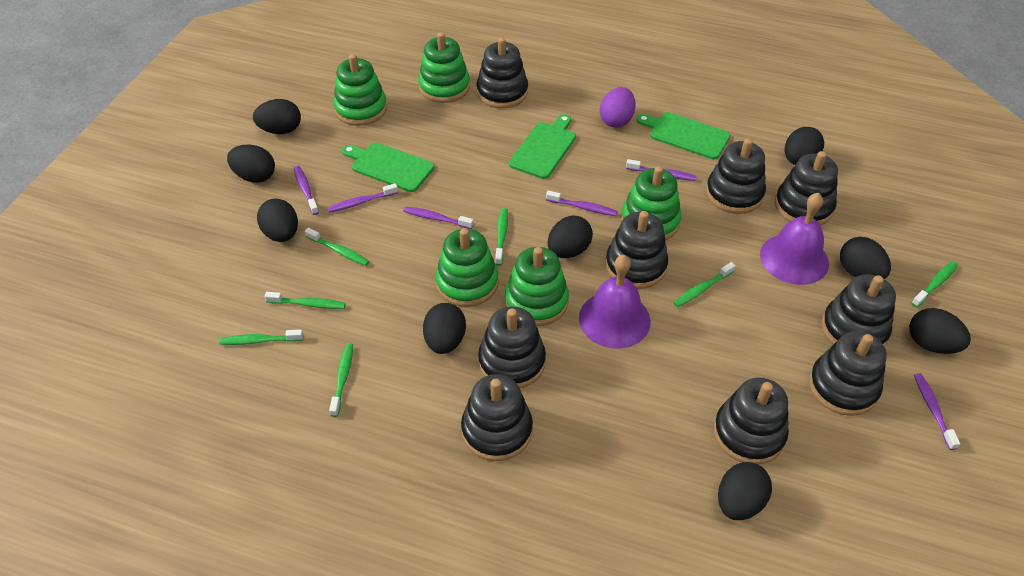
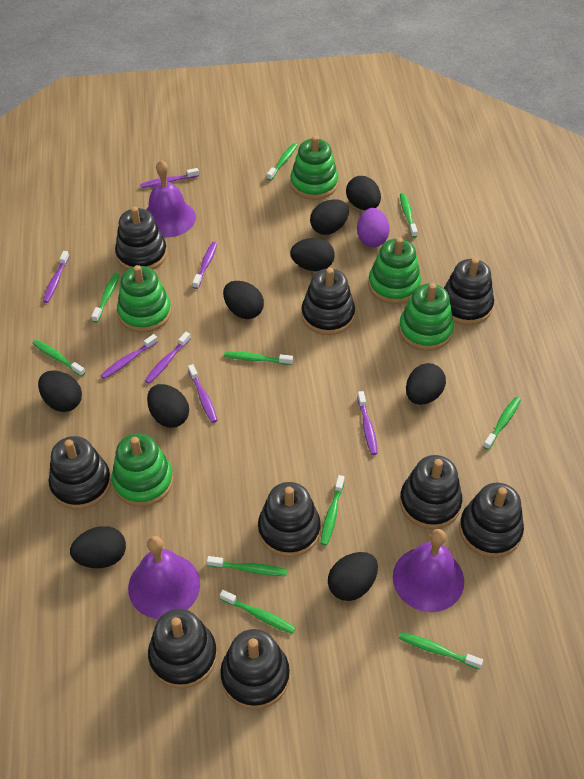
green cutting board: [342,143,434,192] [509,114,576,179] [636,112,730,160] = 3 -> none = 0
green toothbrush: [219,329,303,345] [265,292,346,309] [305,228,370,266] [329,343,353,417] [495,208,508,266] [673,262,736,307] [911,261,958,307] = 7 -> [32,339,86,376] [91,273,120,323] [207,556,287,576] [220,590,296,634] [224,351,293,365] [267,143,298,181] [320,475,344,546] [399,632,483,669] [400,193,418,238] [483,397,521,450] = 10
purple bell: [579,255,651,349] [760,193,829,285] = 2 -> [128,536,200,619] [146,160,196,237] [393,529,464,612] = 3
purple toothbrush: [294,166,319,215] [327,183,398,213] [403,206,474,229] [546,190,617,216] [626,159,697,181] [914,373,960,450] = 6 -> [43,251,69,303] [100,334,158,379] [140,168,199,188] [145,332,191,384] [188,364,218,423] [192,242,217,289] [357,391,378,455] = 7

